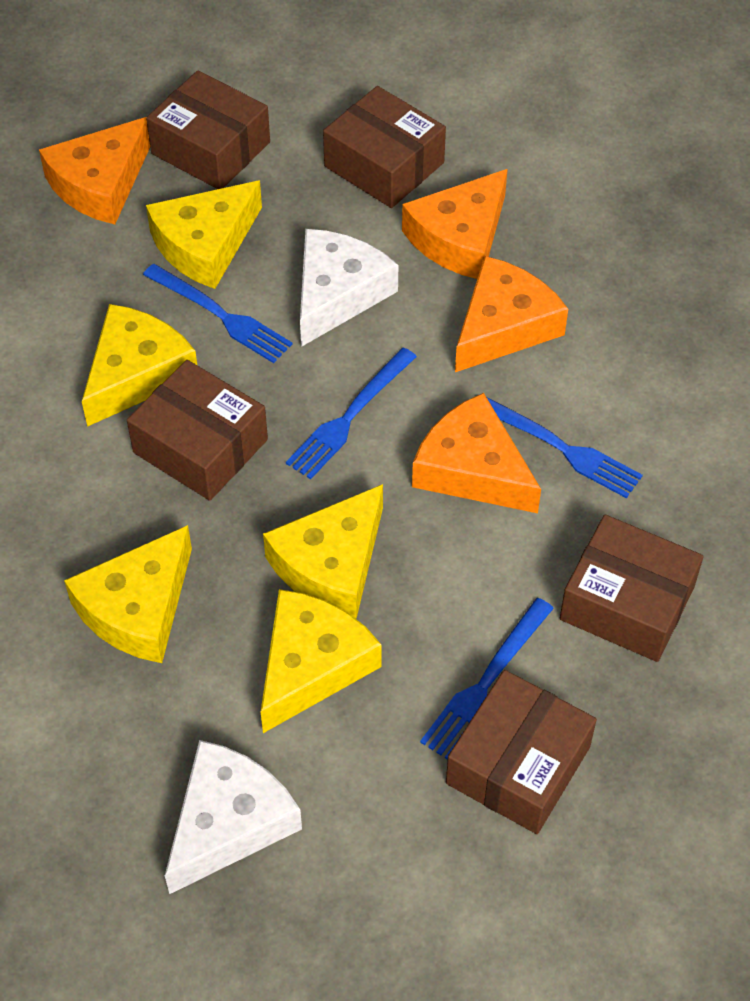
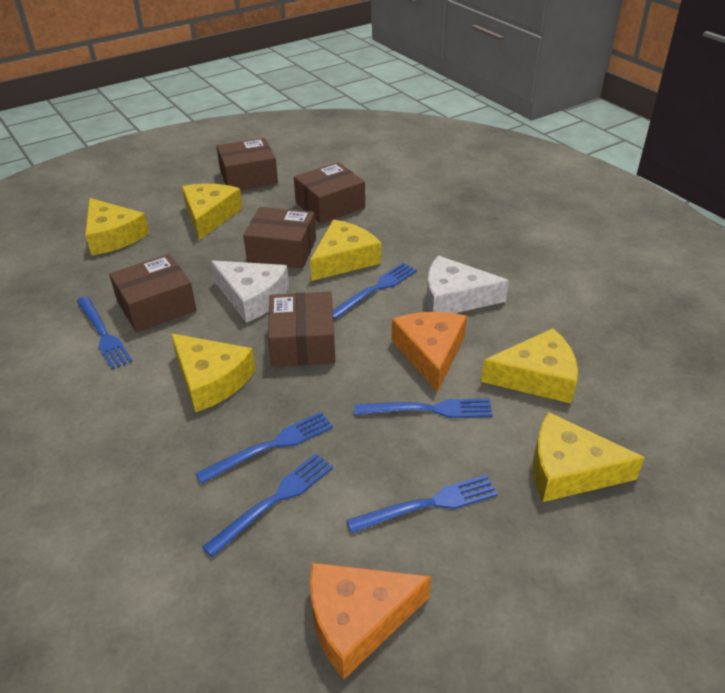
blue fork: [143,264,293,363] [286,348,417,479] [420,598,554,760] [487,397,643,498] = 4 -> [77,296,133,369] [195,412,333,484] [202,454,333,557] [333,263,417,319] [346,474,498,533] [354,399,493,418] = 6
orange cheese: [39,117,150,224] [402,169,508,279] [412,393,541,513] [455,256,568,372] = 4 -> [310,563,431,679] [392,312,467,392] = 2
yellow cheese: [64,525,192,663] [82,304,197,427] [146,180,262,289] [261,589,382,733] [263,484,383,618] = 5 -> [85,198,149,255] [171,334,256,412] [182,184,243,240] [310,220,381,281] [481,328,578,404] [533,412,645,502] = 6

